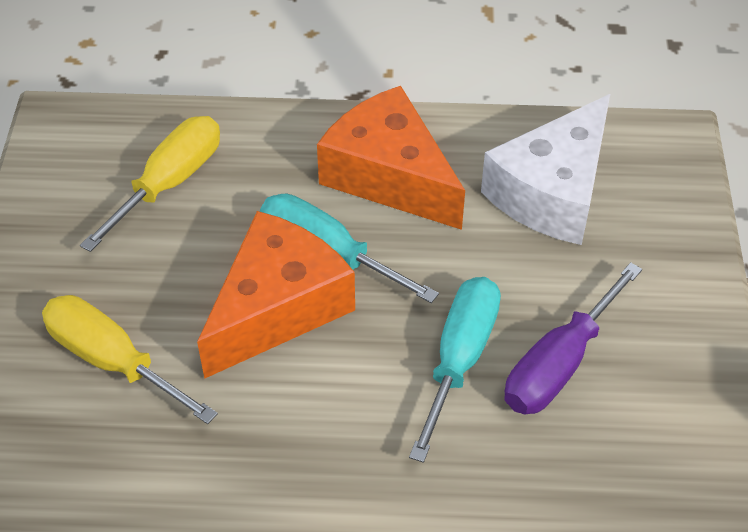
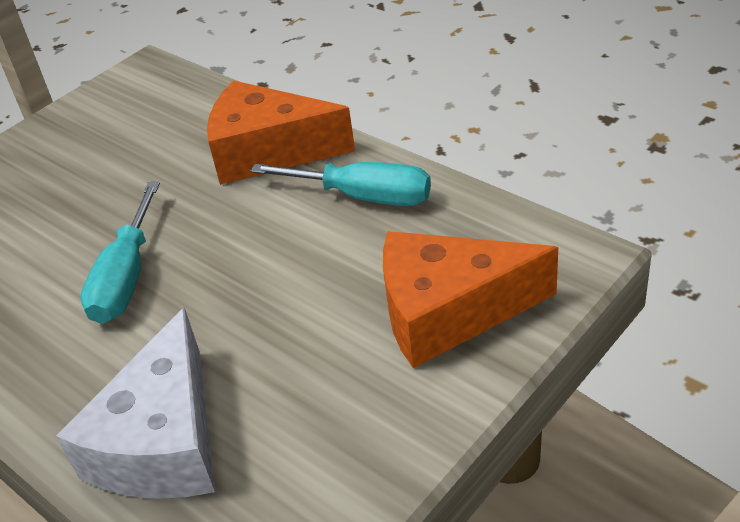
purple screwdriver: [504,262,642,415] = 1 -> none = 0
yellow screwdriver: [42,295,218,424] [80,116,220,252] = 2 -> none = 0

